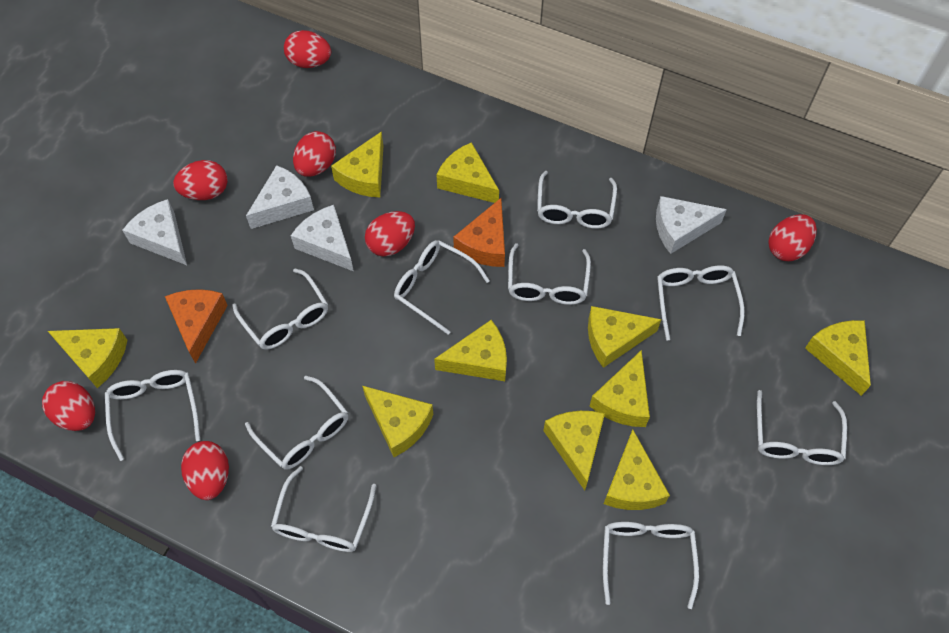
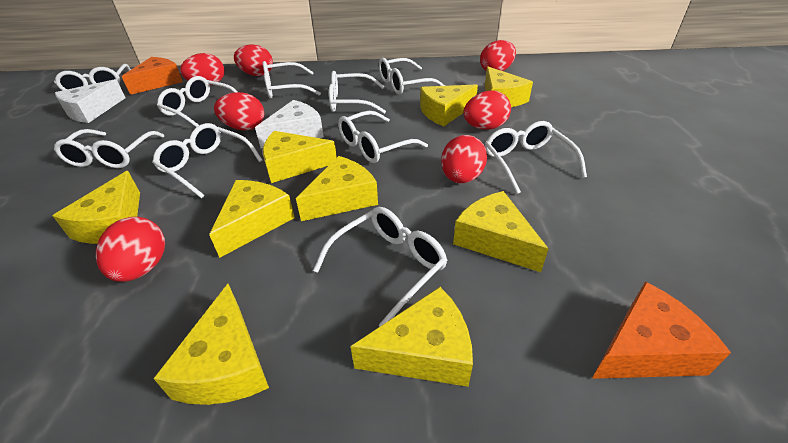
white cheese: [122,199,187,265] [246,165,314,229] [291,205,354,271] [656,196,727,254] = 4 -> [55,79,125,123] [255,100,324,148] = 2
yellow cheese: [48,328,127,388] [331,131,383,197] [362,386,433,457] [434,320,507,381] [436,142,499,203] [543,411,605,491] [588,306,662,368] [590,350,650,427] [604,429,670,510] [805,320,871,396] = 10 -> [53,171,140,244] [153,284,269,405] [209,180,295,258] [263,131,337,183] [296,156,378,221] [350,287,473,387] [420,84,478,126] [453,191,549,272] [485,66,533,107] = 9

